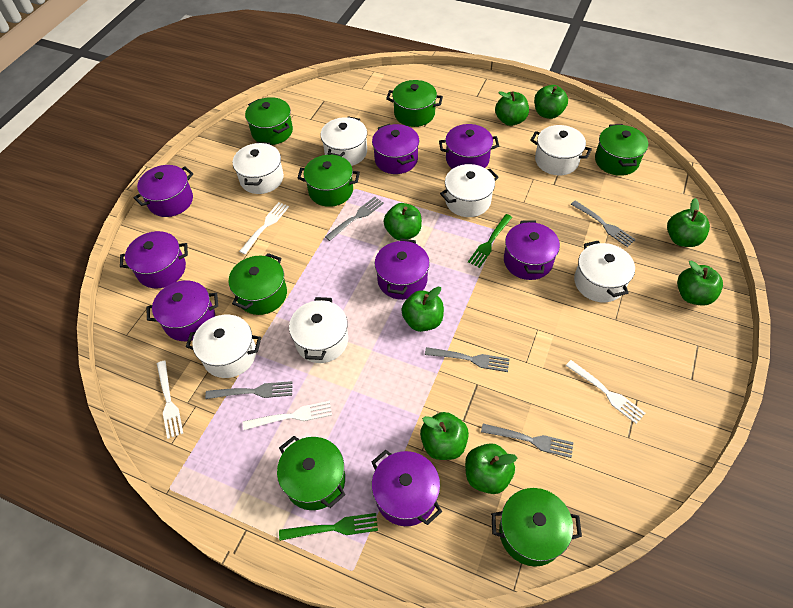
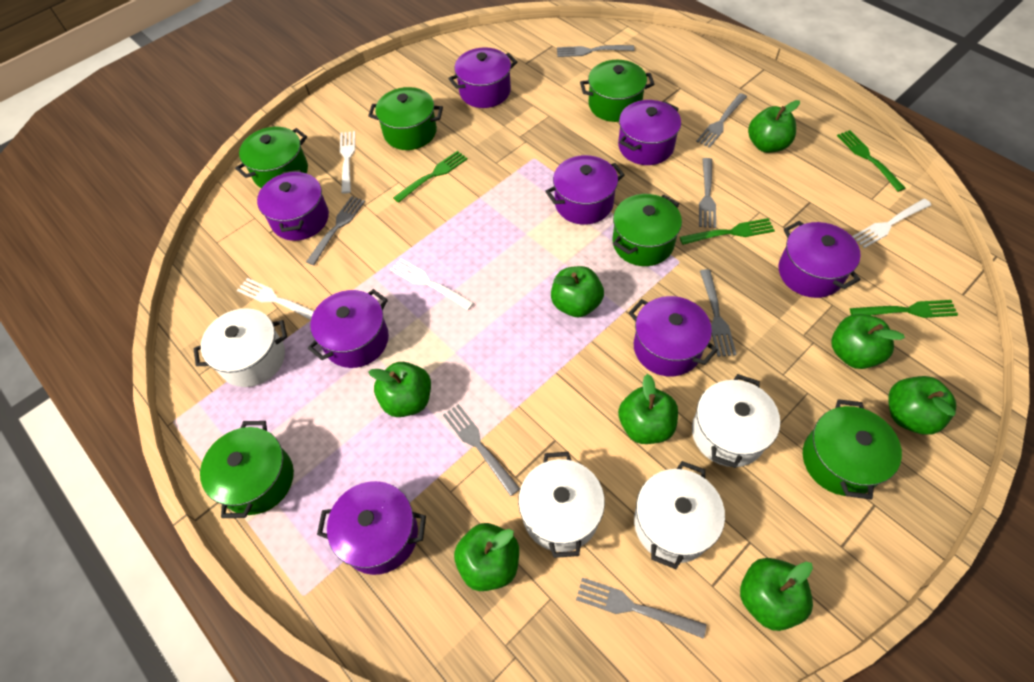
green fork: [279,513,378,541] [468,214,512,268] = 2 -> [393,151,468,203] [680,218,775,245] [837,130,906,192] [850,300,958,318] = 4
green pot: [229,253,287,315] [245,97,293,145] [277,436,345,510] [297,155,360,207] [386,80,443,127] [491,488,582,567] [595,124,648,176] = 7 -> [200,421,294,518] [235,127,308,188] [368,87,443,150] [580,60,655,122] [613,194,682,266] [803,399,902,500] = 6
grey fork: [205,381,292,399] [325,197,384,241] [425,347,509,372] [481,424,573,458] [571,201,636,247] = 5 -> [306,196,365,265] [443,404,520,496] [557,45,635,57] [576,578,706,639] [696,93,747,148] [699,158,716,228] [700,269,737,357] = 7
white pot: [186,314,261,378] [233,142,284,194] [289,297,348,363] [320,116,367,166] [440,164,499,217] [530,125,592,175] [574,241,635,302] = 7 -> [194,308,287,387] [518,452,605,558] [634,461,725,569] [692,374,780,468] = 4

